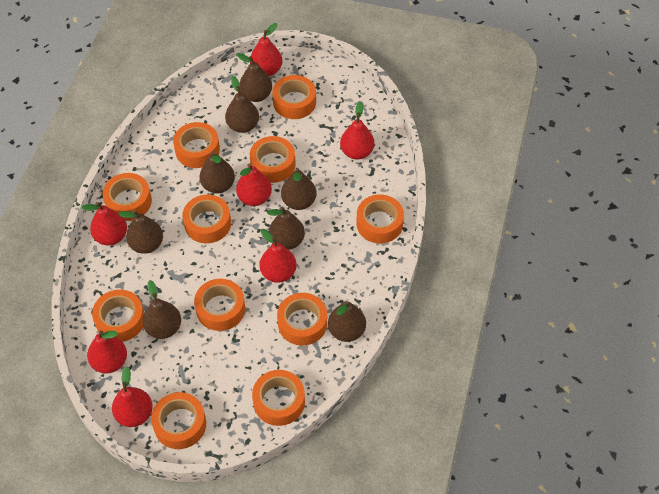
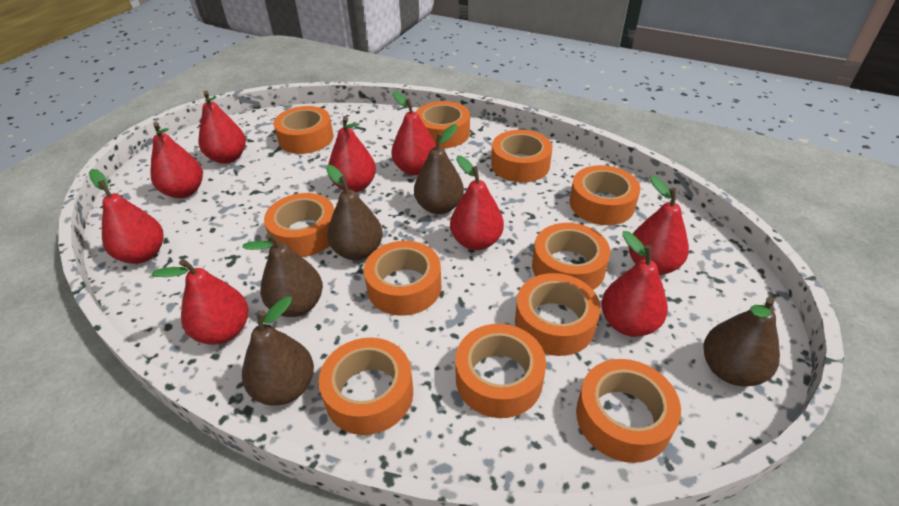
brown pear: [118,210,163,254] [143,280,181,339] [200,151,235,194] [225,76,259,133] [236,53,272,102] [267,207,305,250] [281,168,317,210] [328,301,366,342] = 8 -> [242,233,323,317] [242,296,314,405] [326,165,383,260] [414,124,464,214] [703,297,780,386] = 5
red pear: [81,202,127,245] [87,330,127,374] [112,367,153,427] [236,163,272,206] [250,23,282,76] [260,229,297,283] [340,101,374,160] = 7 -> [89,169,163,264] [150,122,203,198] [152,259,248,345] [198,91,246,164] [328,116,376,192] [391,91,436,175] [450,156,504,250] [601,231,668,337] [628,176,689,275] = 9

